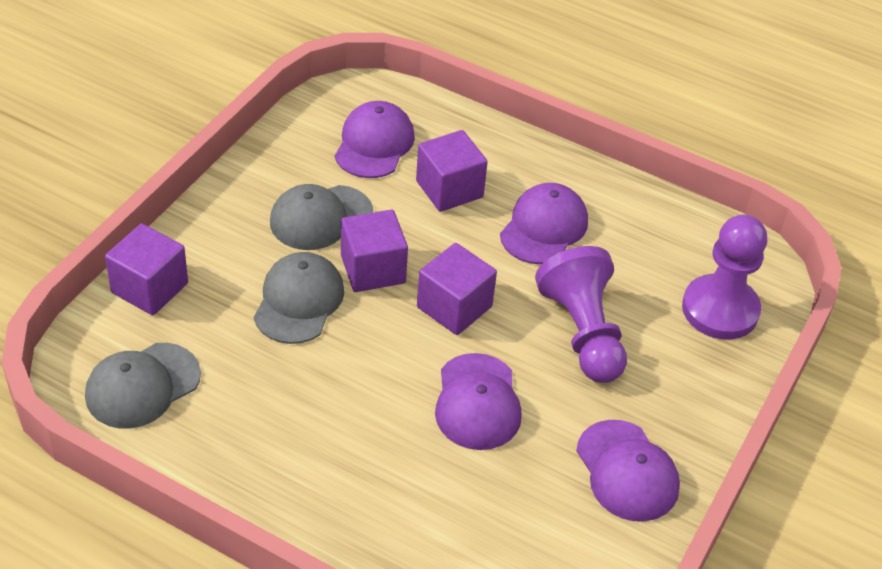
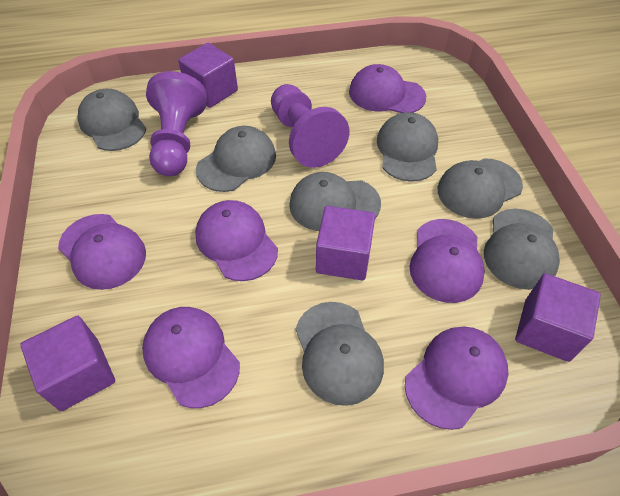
grey cap: [85,343,201,429] [254,252,344,344] [270,184,373,250] = 3 -> [77,89,146,151] [196,126,276,192] [289,172,381,231] [296,302,384,406] [377,112,438,182] [438,158,523,219] [484,209,560,290] = 7
purple cap: [335,101,415,178] [435,353,522,450] [500,183,588,264] [576,420,680,522] = 4 -> [58,214,146,290] [142,307,240,408] [195,200,278,281] [349,64,426,113] [405,327,508,430] [410,219,485,303] = 6

